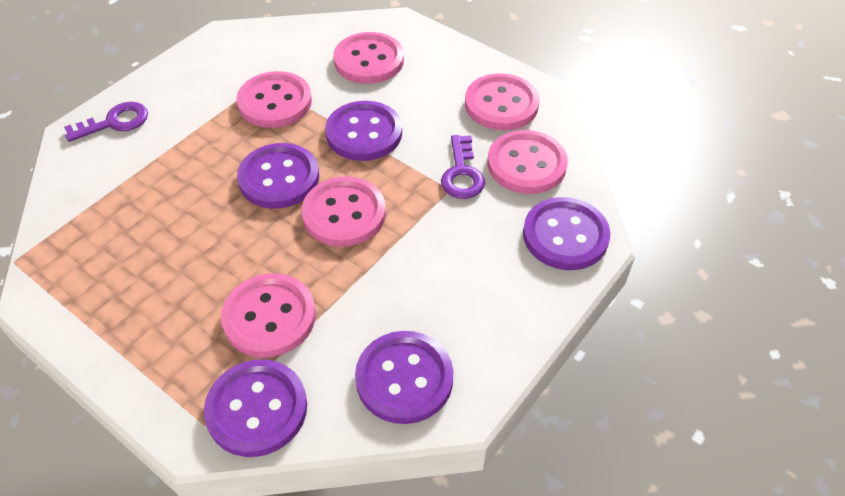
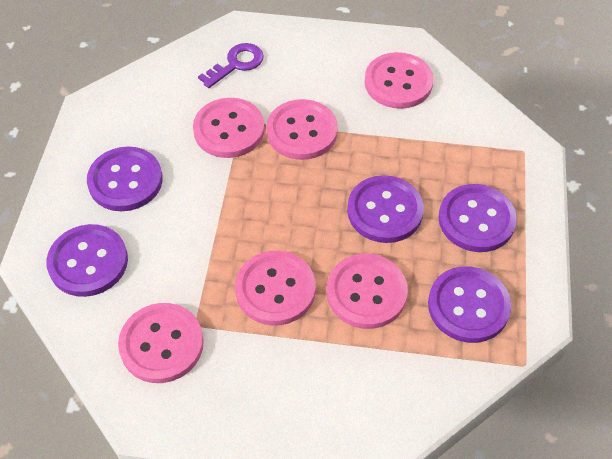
purple key: [64,102,148,142] [441,135,485,199] = 2 -> [198,43,264,88] = 1

